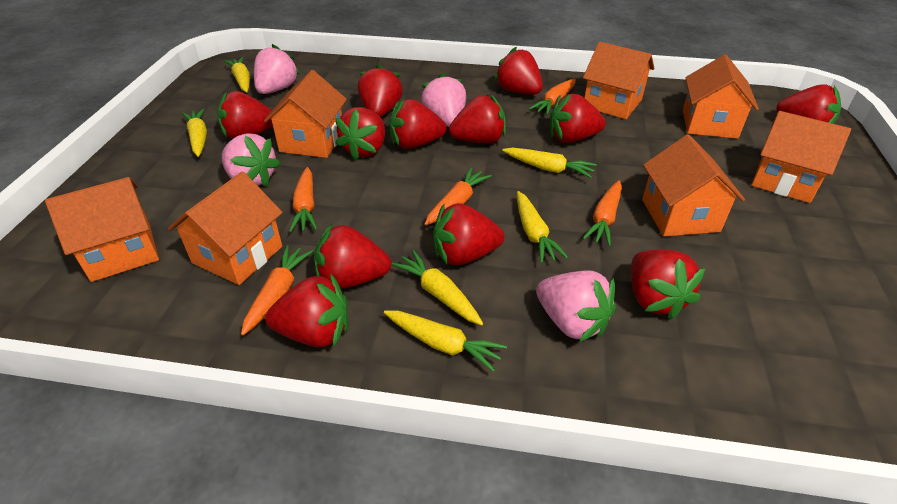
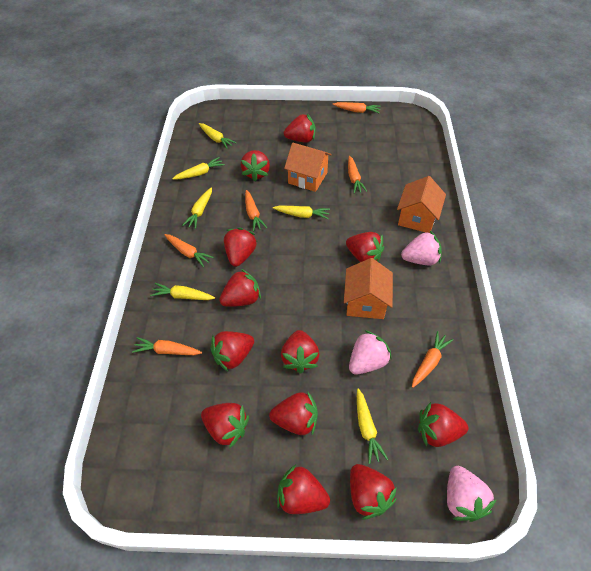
orange carrot: [241,245,313,336] [289,167,317,233] [424,168,492,226] [529,79,576,115] [582,180,622,246] = 5 -> [132,337,202,355] [164,234,214,267] [245,190,267,232] [333,102,381,113] [348,156,368,194] [412,331,453,388] = 6
orange house: [45,177,159,282] [168,171,283,285] [264,70,347,158] [583,42,654,119] [642,134,745,237] [683,55,759,139] [751,111,851,203] = 7 -> [284,143,332,192] [344,258,393,319] [397,176,446,233] = 3
pink strawberry: [222,133,281,187] [254,44,300,94] [421,73,466,127] [536,270,616,342] = 4 -> [349,330,392,375] [401,231,442,265] [447,466,497,522] = 3

